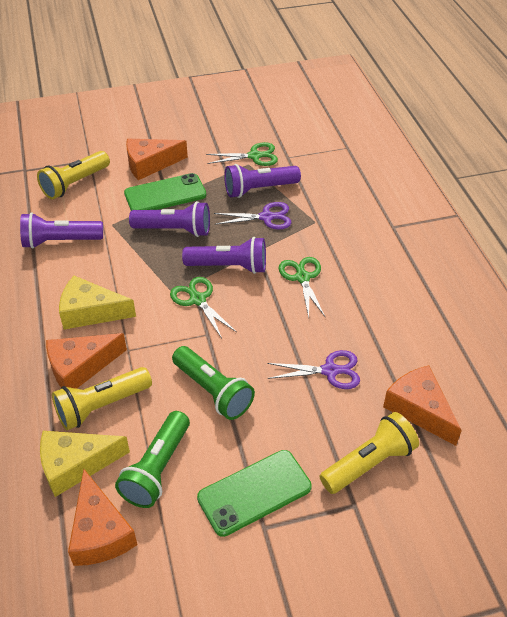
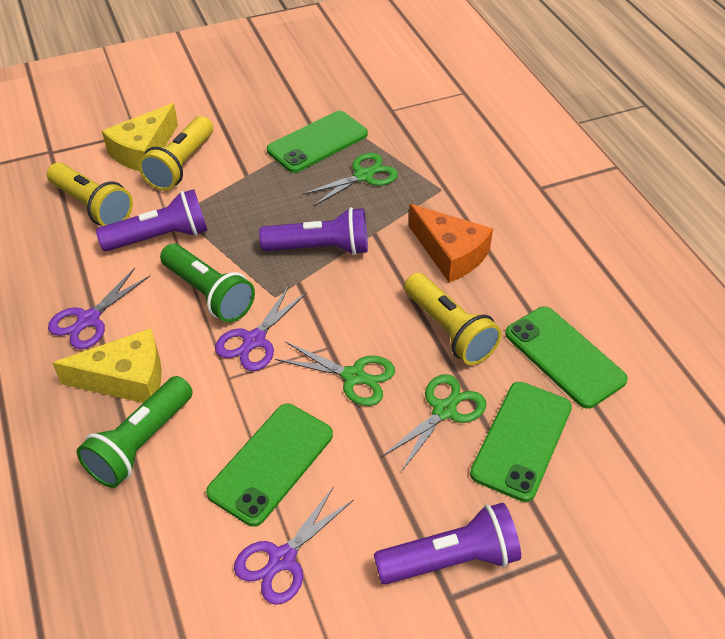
green phone: [124,173,206,211] [197,450,312,537] = 2 -> [206,404,333,527] [267,111,368,173] [470,382,572,502] [505,306,628,409] = 4
orange cheese: [46,333,127,389] [68,469,137,566] [126,139,188,180] [383,365,462,446] = 4 -> [409,204,493,282] = 1
purple flashlight: [20,212,103,249] [129,201,210,237] [182,237,266,274] [224,164,301,198] = 4 -> [96,189,208,251] [259,207,368,255] [374,503,521,584] = 3
purple scissors: [214,202,291,229] [267,350,360,389] = 2 -> [48,268,150,349] [215,286,307,371] [234,486,354,605] = 3

